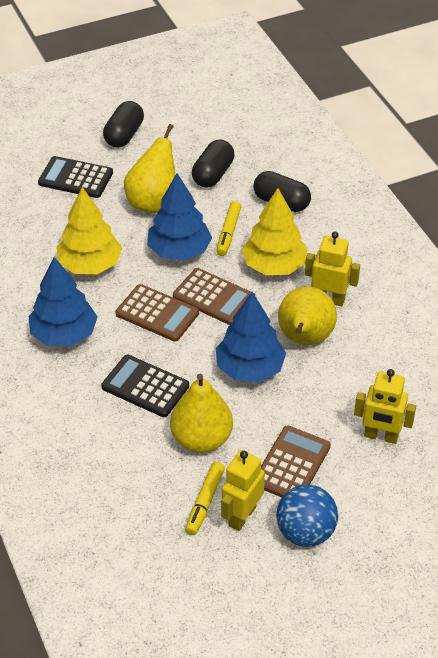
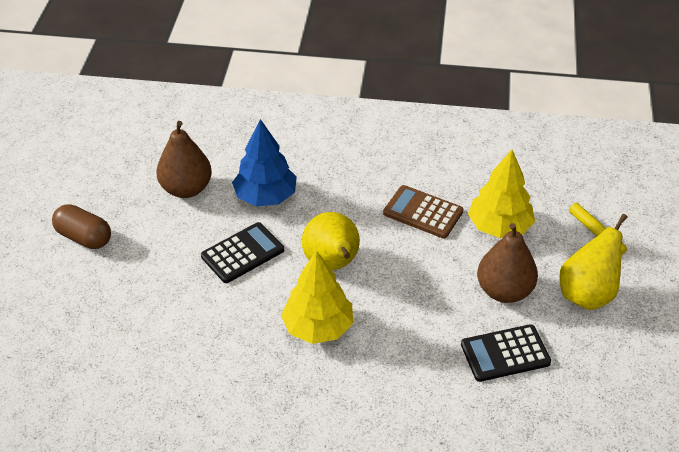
black capsule: [103,101,144,148] [192,139,234,188] [254,171,311,212] = 3 -> none = 0
blue ball: [276,484,338,547] = 1 -> none = 0
blue tree: [29,257,98,346] [147,173,212,261] [216,292,286,382] = 3 -> [232,119,297,206] = 1
brown calculator: [115,284,199,341] [173,268,255,325] [261,425,331,497] = 3 -> [383,185,464,239] = 1
brown capsule: none = 0 -> [52,204,111,249] = 1
brown pear: none = 0 -> [156,121,212,198] [477,223,538,303] = 2
yellow marker: [185,462,225,535] [216,201,241,256] = 2 -> [569,203,627,255] = 1
yellow pear: [124,124,175,213] [170,374,233,453] [278,286,337,345] = 3 -> [302,212,360,270] [559,214,628,310] = 2
yellow robot: [221,450,265,531] [305,232,360,306] [354,369,416,444] = 3 -> none = 0

